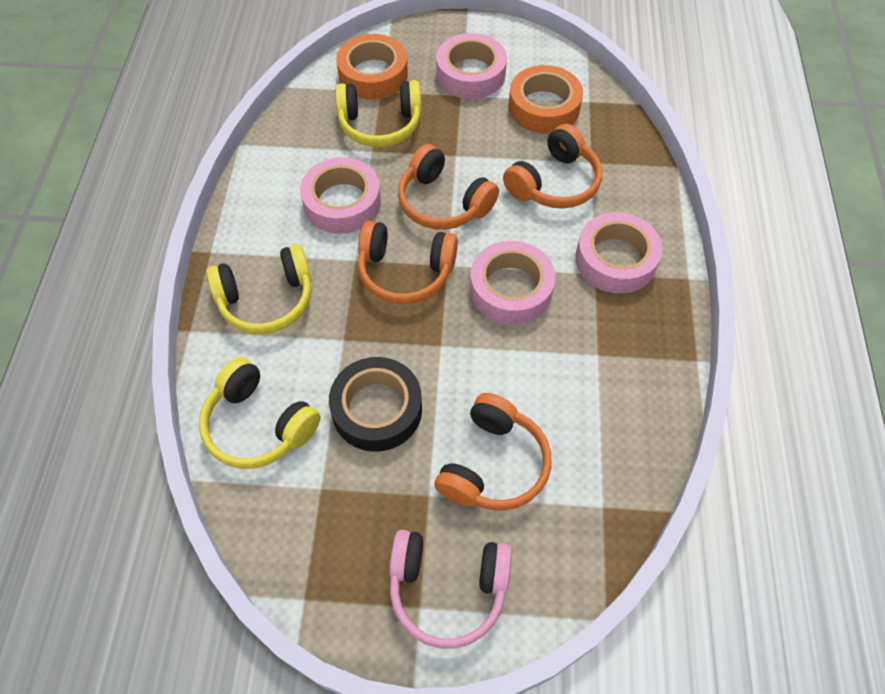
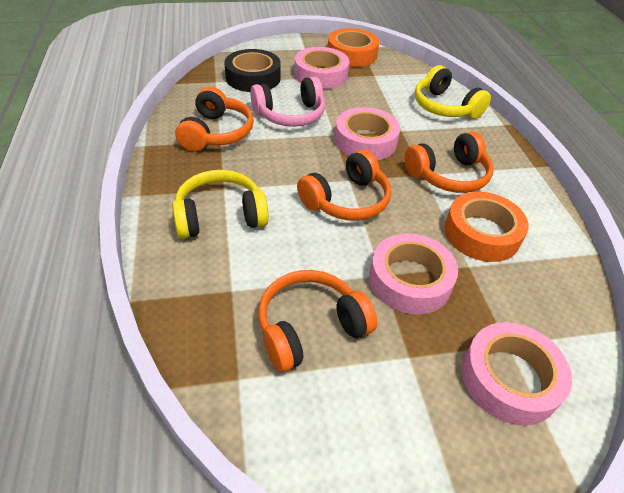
yellow headphones: [199,357,321,469] [206,245,311,334] [335,80,421,147] = 3 -> [172,170,269,239] [414,65,491,119] = 2

